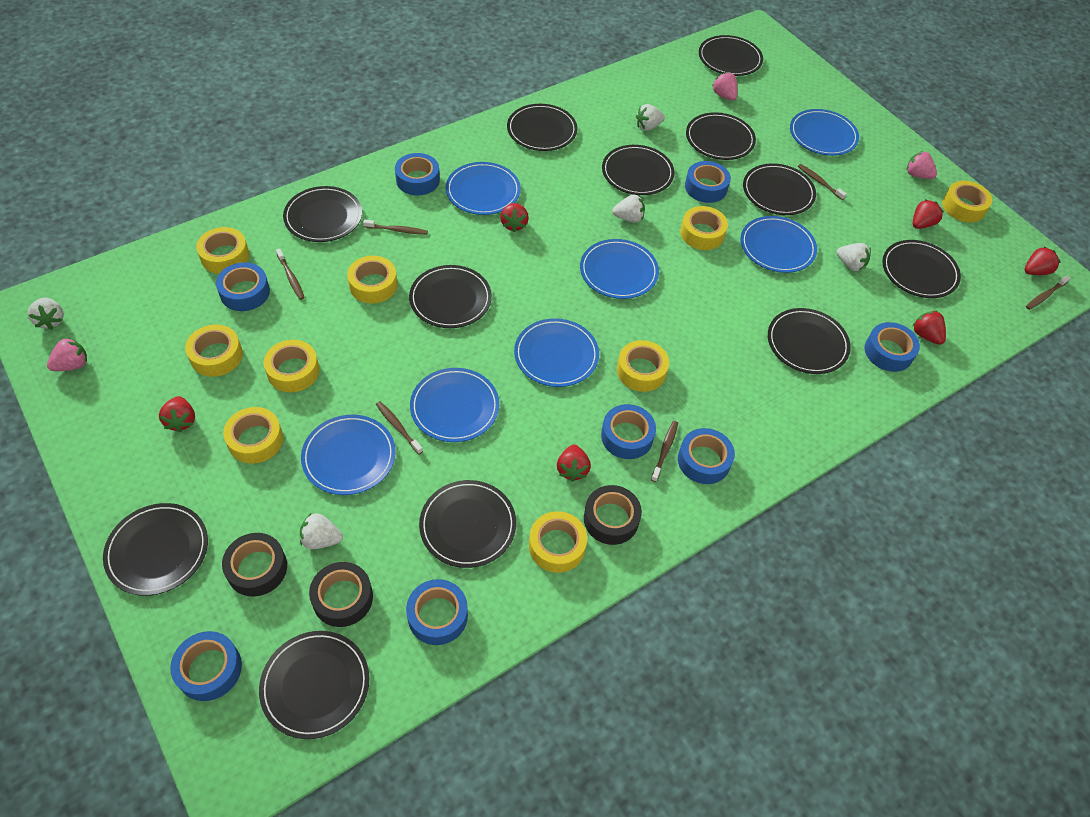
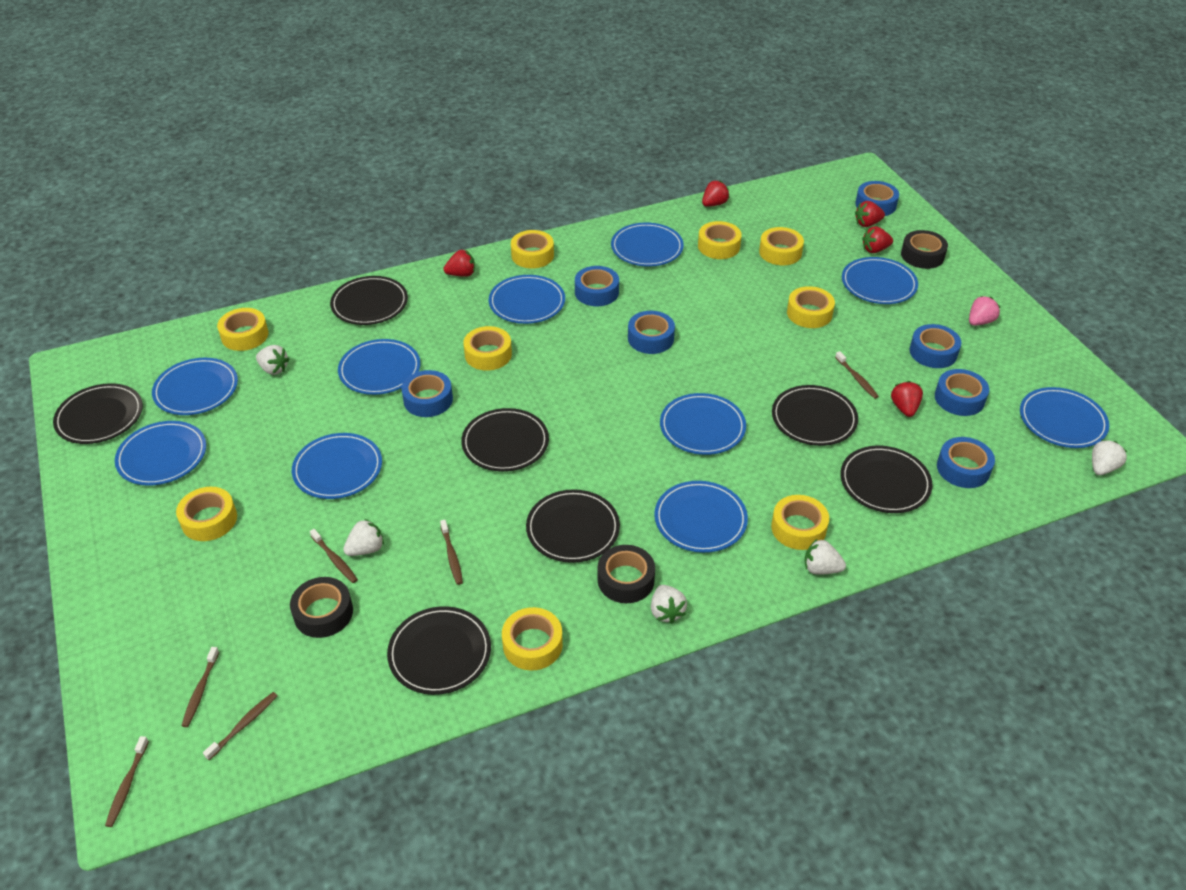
black plate: [103,503,208,596] [259,631,369,739] [283,186,362,242] [409,265,492,328] [419,480,516,568] [507,104,578,151] [602,145,675,195] [686,112,756,160] [699,35,763,76] [743,163,816,215] [768,308,851,374] [882,240,961,298] = 12 -> [53,383,143,444] [330,276,408,325] [387,606,491,695] [461,408,549,472] [526,489,620,563] [772,385,858,446] [840,446,932,513] = 7
blue plate: [301,415,396,495] [410,368,499,442] [446,162,521,215] [514,318,599,387] [580,239,659,299] [740,216,817,273] [790,109,859,156] = 7 -> [115,421,206,486] [152,358,238,415] [292,433,382,499] [338,339,420,395] [489,275,565,324] [611,222,684,267] [654,481,748,553] [660,393,746,455] [842,257,918,304] [1020,387,1109,448] = 10
blue tape: [170,631,242,701] [216,262,270,311] [395,153,440,195] [406,579,468,645] [601,404,656,459] [678,428,735,484] [685,161,731,203] [865,322,920,372] = 8 -> [401,370,453,417] [575,266,619,306] [628,311,675,354] [855,181,899,216] [910,324,961,368] [935,369,989,416] [937,437,995,488] = 7
pink strawberry: [47,337,87,371] [712,72,737,101] [907,151,937,179] = 3 -> [969,296,1000,326] = 1
red strawberry: [159,396,195,432] [500,203,529,232] [557,445,591,482] [913,199,944,229] [913,311,946,345] [1025,247,1060,275] = 6 -> [444,250,475,277] [702,181,730,207] [855,201,885,227] [862,226,893,253] [891,381,923,417] = 5

